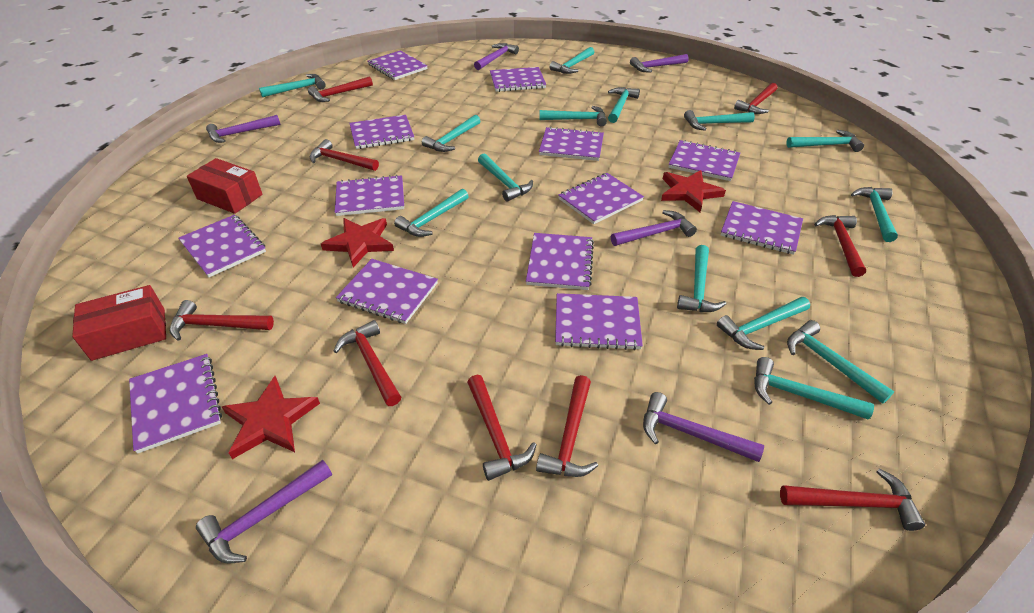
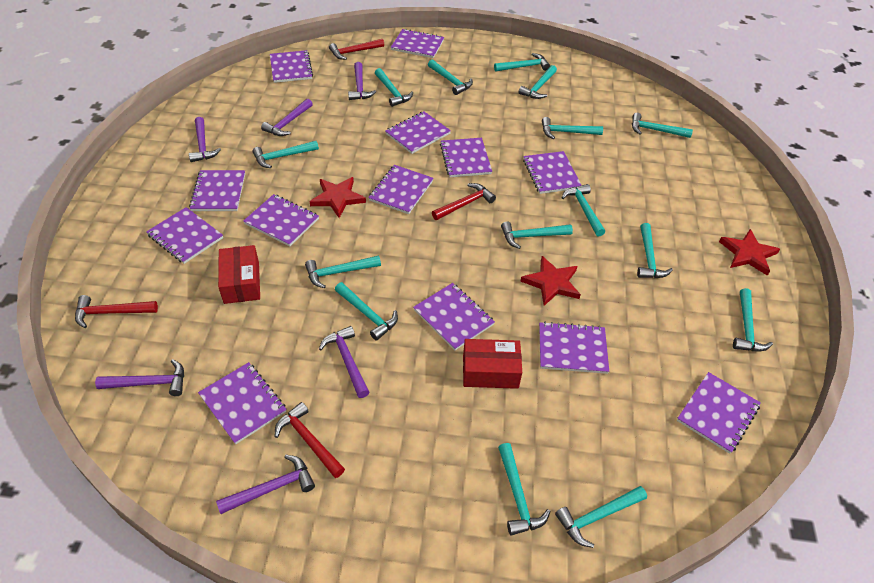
red hammer: [170,300,274,341] [308,76,373,102] [310,139,379,171] [333,320,401,406] [467,375,536,481] [536,375,598,477] [734,83,777,114] [780,468,925,531] [814,215,866,277] = 9 -> [75,295,158,328] [275,402,345,478] [329,39,384,60] [432,183,496,220] = 4
turquoise hammer: [259,74,326,97] [394,189,469,237] [422,115,480,152] [478,154,533,202] [539,106,607,126] [550,47,594,74] [608,87,640,123] [677,245,726,312] [684,110,755,131] [717,297,810,350] [754,357,874,420] [786,130,864,152] [787,320,894,404] [851,187,898,242] = 14 -> [252,141,319,168] [305,255,381,288] [335,282,398,341] [375,68,413,107] [428,60,473,95] [494,53,550,72] [498,443,551,536] [501,221,573,249] [519,65,557,99] [542,117,603,139] [555,486,647,548] [562,184,605,236] [632,113,693,138] [637,223,673,278] [733,288,773,352] = 15

